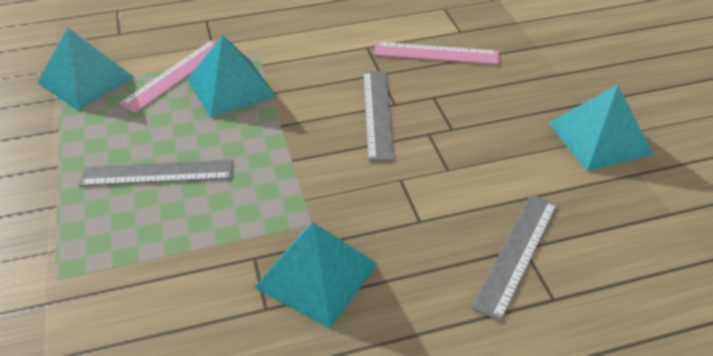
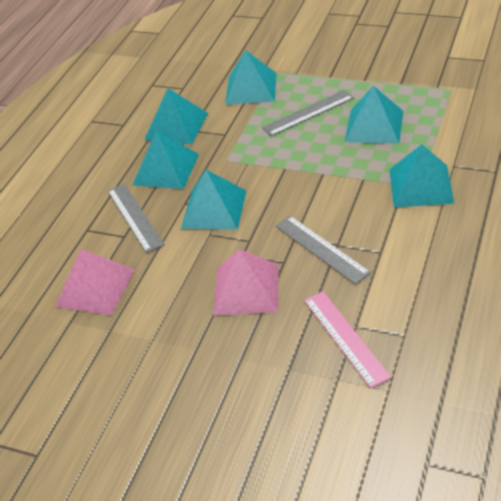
pink pyramid: none = 0 -> [55,249,135,315] [213,249,279,316] = 2
pink ruler: [119,40,216,113] [374,42,499,65] = 2 -> [304,291,391,388] = 1
turquoise pyramid: [37,28,134,110] [188,35,276,118] [254,222,378,329] [549,85,653,171] = 4 -> [133,130,199,189] [144,88,208,144] [181,170,246,230] [225,50,277,105] [345,86,403,144] [389,144,454,207] = 6

